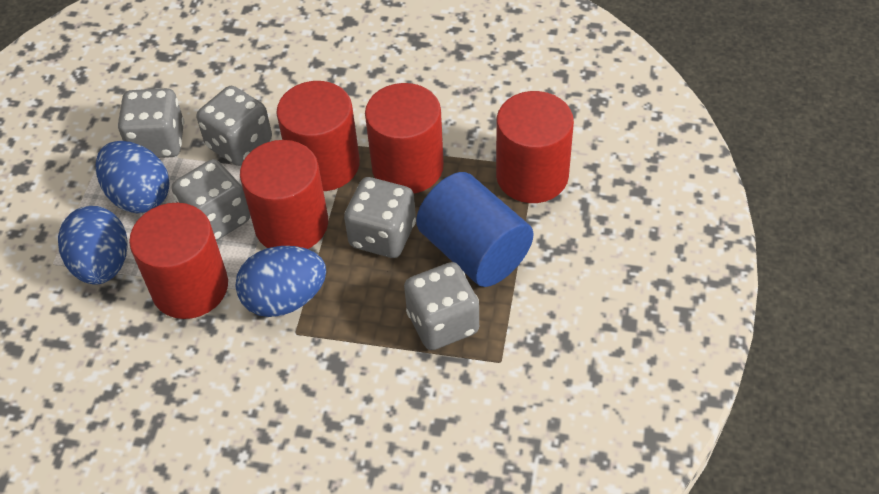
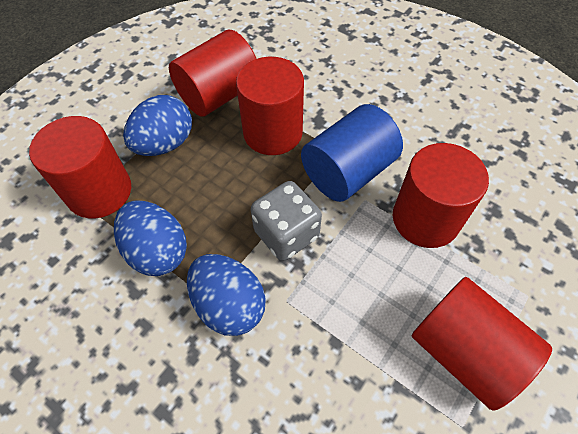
grey dice: [118,88,184,158] [172,159,250,241] [197,86,272,166] [344,177,416,258] [404,262,479,350] = 5 -> [251,181,322,261] = 1

